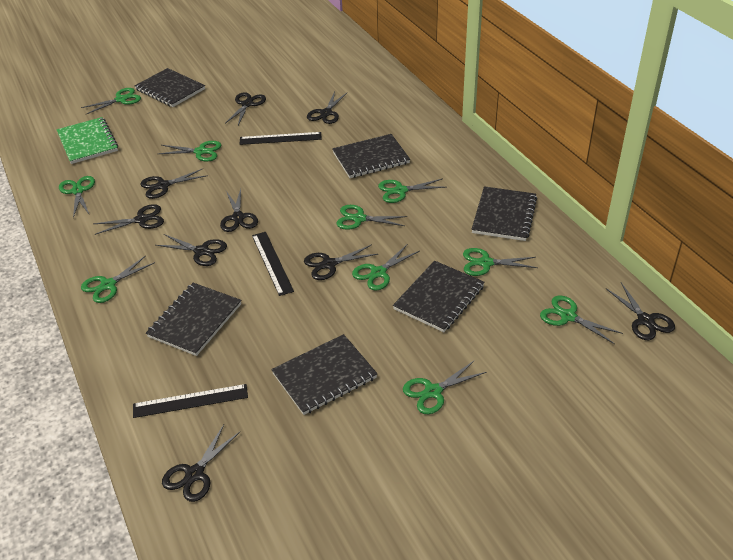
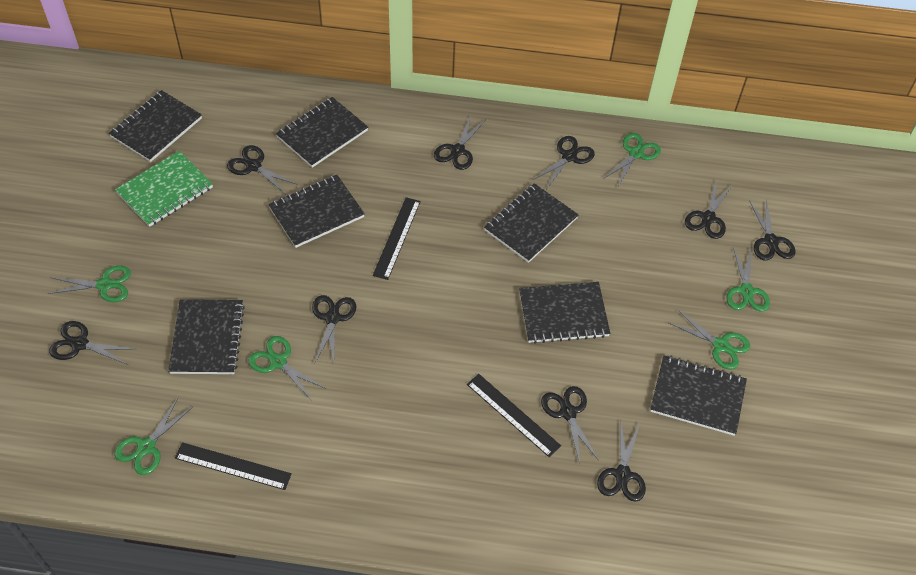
black notebook: [135,68,205,107] [146,283,241,356] [271,334,377,415] [332,134,410,178] [393,261,484,332] [471,186,537,241] = 6 -> [109,90,202,162] [168,299,245,374] [268,175,365,248] [276,97,368,168] [484,183,579,263] [519,282,610,344] [650,356,747,436] = 7
green scissors: [59,176,95,218] [81,88,141,114] [81,255,155,303] [159,141,221,161] [336,205,407,230] [352,244,420,291] [378,178,446,203] [403,360,486,414] [463,248,538,276] [540,295,623,344] = 10 -> [47,266,131,302] [114,398,193,475] [248,336,326,401] [603,133,661,186] [669,310,750,369] [726,247,770,312] = 6

